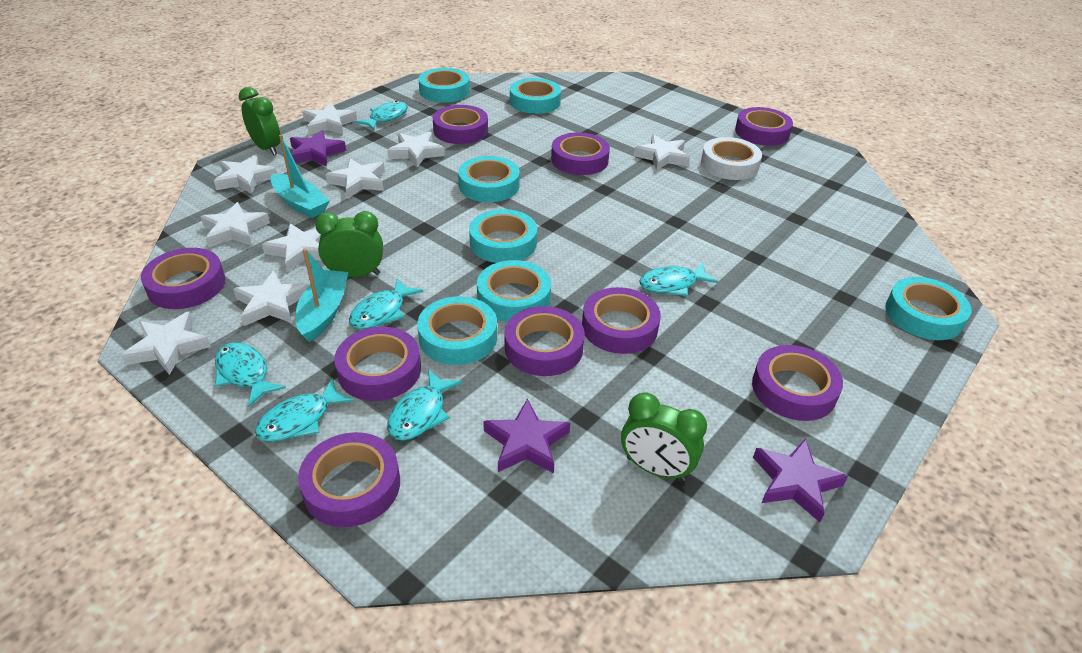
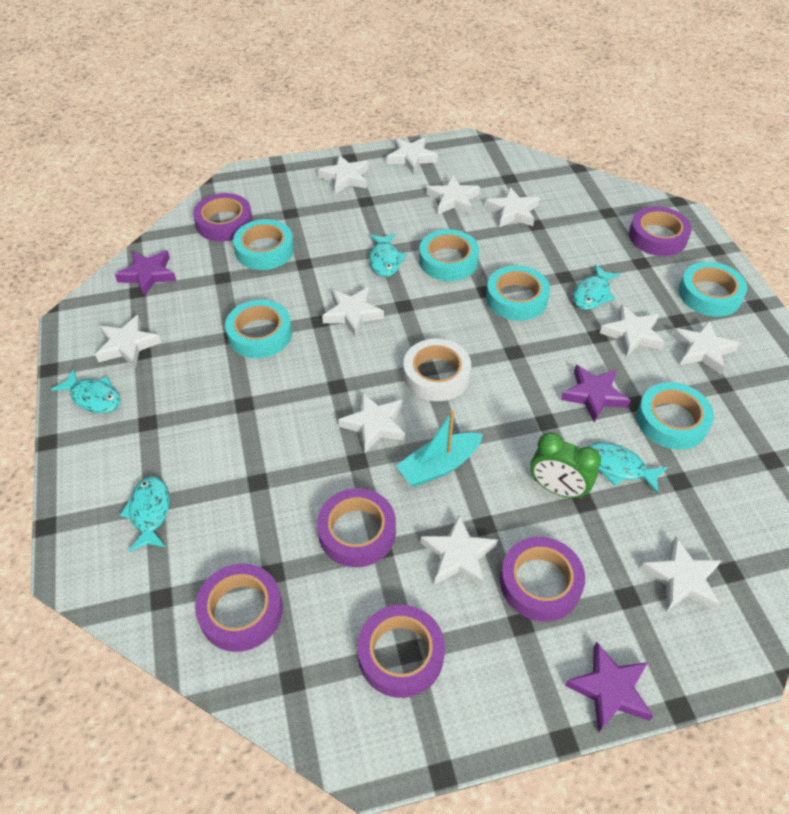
green clock: [239,87,280,155] [315,211,383,278] [621,392,707,481] = 3 -> [530,432,601,499] = 1
purple tape: [141,248,226,309] [298,432,400,527] [334,327,421,401] [433,105,488,144] [505,306,585,376] [551,132,610,175] [582,287,661,354] [735,107,793,146] [752,345,843,421] = 9 -> [193,193,253,242] [195,564,283,652] [317,488,396,567] [357,605,445,698] [500,537,585,621] [629,206,692,256] = 6
turquoise boat: [271,135,330,218] [296,248,348,342] = 2 -> [396,410,483,487] = 1
turquoise fish: [215,343,286,407] [255,378,354,442] [349,278,423,330] [355,101,408,130] [387,369,462,441] [639,263,718,296] = 6 -> [51,369,121,413] [120,476,170,552] [369,233,407,277] [573,264,621,310] [588,442,668,494] = 5
turquoise tape: [417,296,497,365] [418,68,470,102] [458,156,520,202] [469,209,537,263] [477,260,551,322] [510,78,561,114] [885,277,971,340] = 7 -> [225,299,292,358] [233,219,294,270] [419,229,479,281] [486,265,550,321] [637,382,714,450] [679,262,747,317] = 6
white star: [121,311,211,375] [200,202,270,247] [214,154,277,194] [233,271,309,326] [262,223,322,272] [302,103,357,135] [325,158,385,198] [387,132,445,168] [634,134,690,171] = 9 -> [95,315,161,368] [318,155,369,194] [322,287,384,337] [338,392,405,453] [387,137,438,174] [421,514,498,587] [427,175,480,214] [485,187,540,227] [600,305,665,357] [641,537,722,611] [672,321,740,374] = 11

